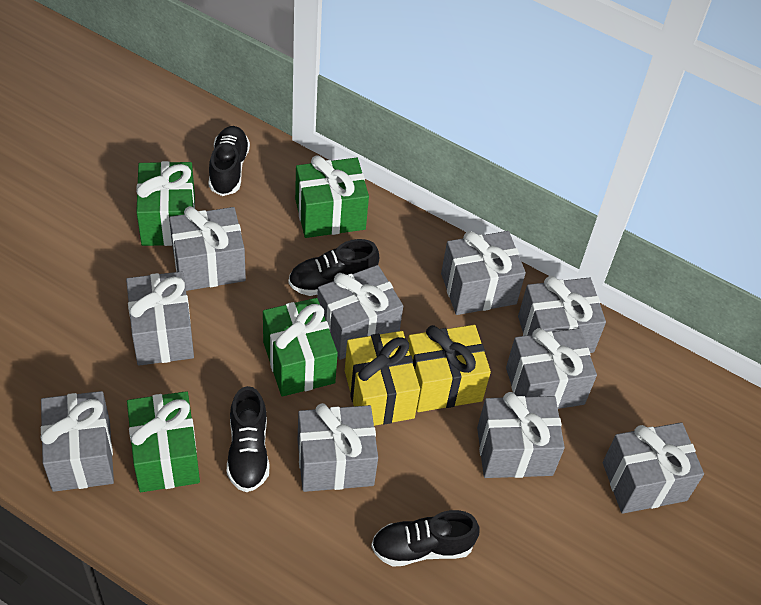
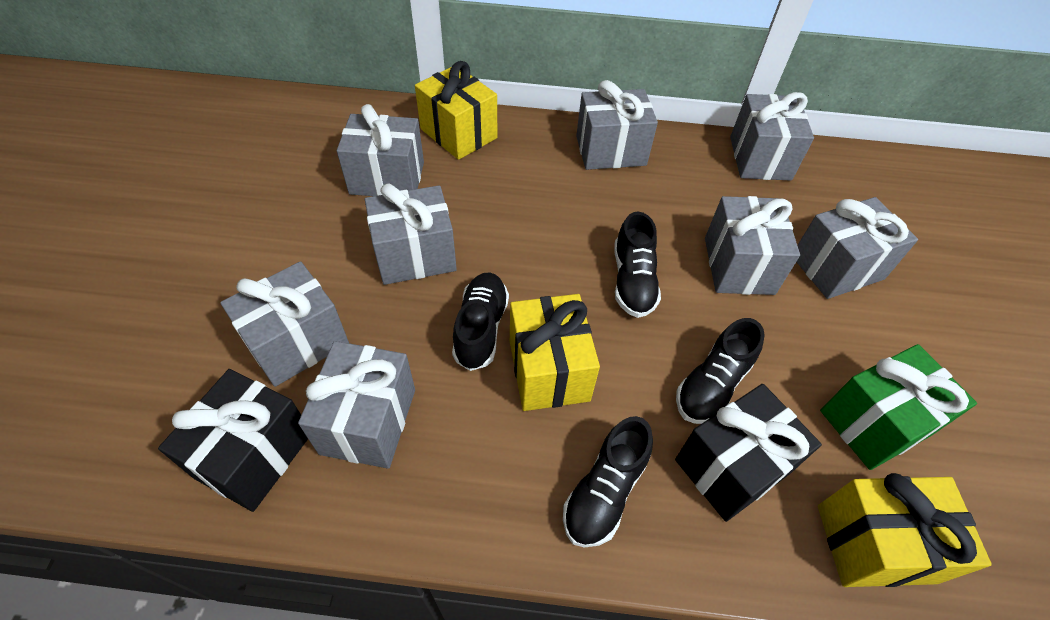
black gift: none = 0 -> [158,369,308,512] [675,384,822,522] = 2
green gift: [127,391,200,492] [136,161,195,246] [263,298,338,397] [295,155,369,238] = 4 -> [820,344,977,470] = 1
grey gift: [41,391,114,492] [126,271,194,366] [169,206,246,291] [298,403,378,492] [317,265,403,360] [441,231,526,315] [477,392,565,478] [506,328,597,409] [518,276,606,353] [603,422,704,514] = 10 -> [220,261,349,387] [298,341,415,469] [337,104,424,196] [365,183,457,285] [576,80,658,170] [705,196,800,295] [730,92,814,181] [797,197,918,299] = 8
yellow gift: [345,331,420,426] [408,325,491,412] = 2 -> [415,61,497,160] [510,294,600,411] [818,473,992,587] = 3

